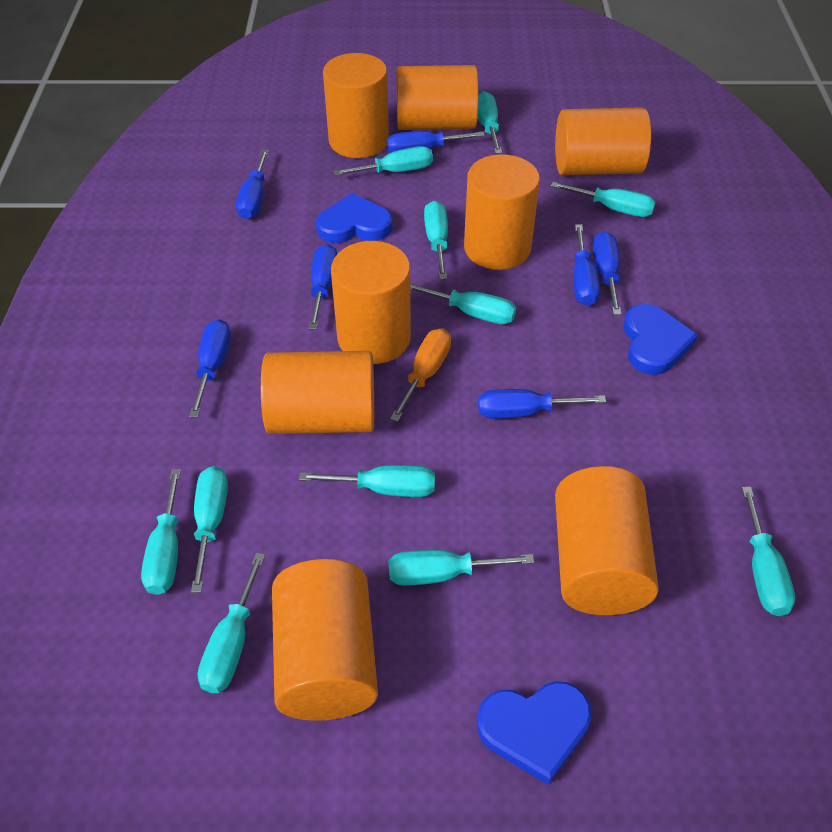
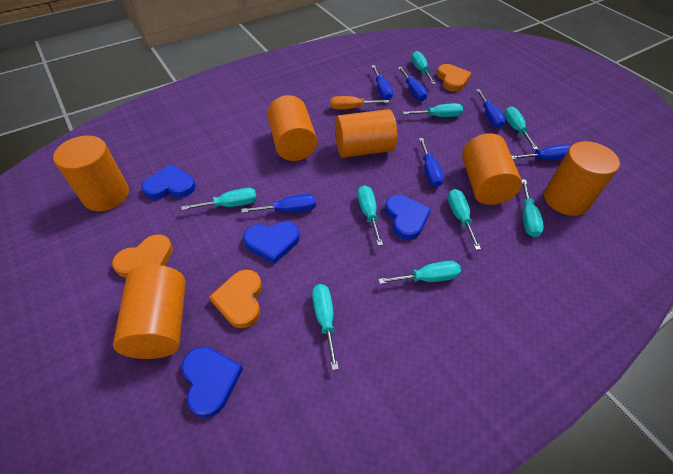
blue heart: [316,193,393,243] [477,681,592,785] [623,304,698,375] = 3 -> [142,164,196,200] [182,346,243,418] [243,221,299,264] [385,195,431,240] = 4
blue screwdriver: [189,319,231,418] [236,149,269,219] [308,244,337,330] [387,131,485,152] [478,389,606,419] [573,224,600,306] [593,231,621,315] = 7 -> [241,194,316,213] [372,65,393,100] [398,67,428,101] [419,138,444,187] [476,89,506,128] [512,145,571,160] = 6
orange cylinder: [261,351,374,434] [272,559,378,721] [323,53,389,158] [331,241,411,364] [396,65,478,130] [464,154,540,270] [555,107,651,175] [555,466,659,615] = 8 -> [53,135,129,211] [113,265,186,359] [267,95,317,161] [335,109,397,158] [462,133,522,205] [544,141,620,216] = 6
orange heart: none = 0 -> [112,235,173,278] [209,270,262,328] [437,64,471,92] = 3
turquoise screwdriver: [141,469,181,595] [191,466,228,593] [198,552,265,693] [299,465,435,497] [333,146,433,176] [388,550,534,586] [410,283,516,324] [424,201,448,279] [478,91,502,154] [551,182,655,217] [742,487,795,616] = 11 -> [181,188,257,210] [312,284,339,370] [358,185,383,246] [378,261,461,284] [403,103,463,117] [411,51,436,84] [448,189,481,250] [504,107,538,150] [521,179,544,237] = 9

